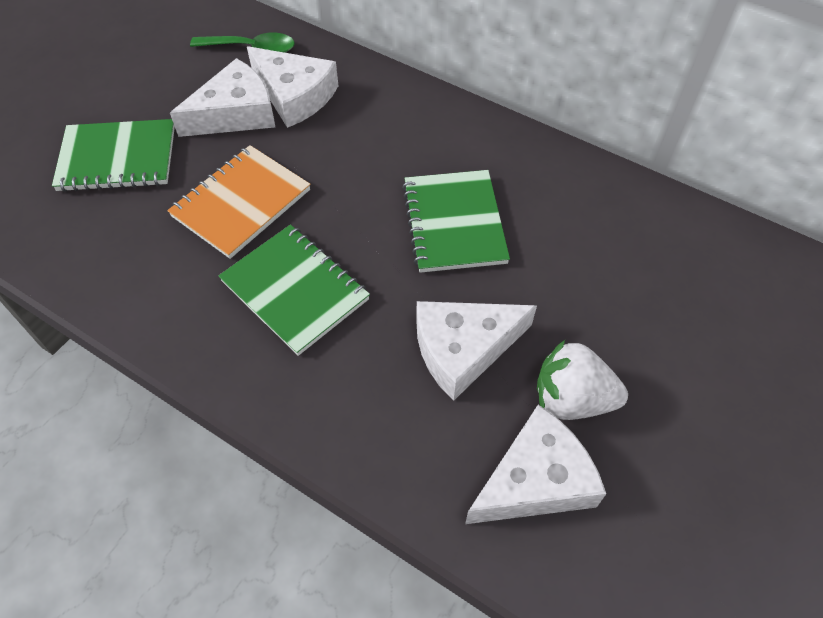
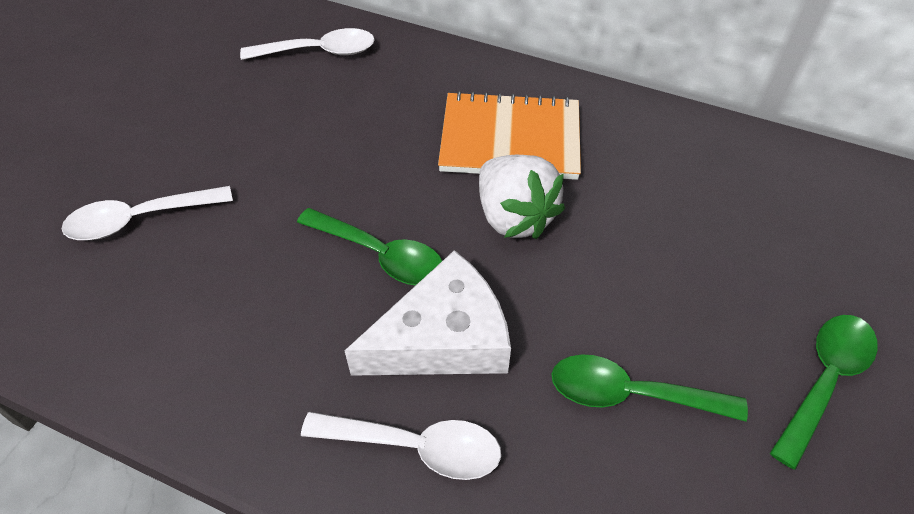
green notebook: [52,119,175,192] [218,225,370,356] [402,170,510,273] = 3 -> none = 0
green spoon: [190,33,295,53] = 1 -> [297,208,442,285] [552,354,748,422] [770,315,878,470] = 3
white cheese: [170,58,275,137] [247,46,338,128] [416,301,537,401] [465,405,606,524] = 4 -> [344,250,511,376] = 1
white spoon: none = 0 -> [61,186,233,240] [240,28,375,60] [301,412,501,480] = 3

